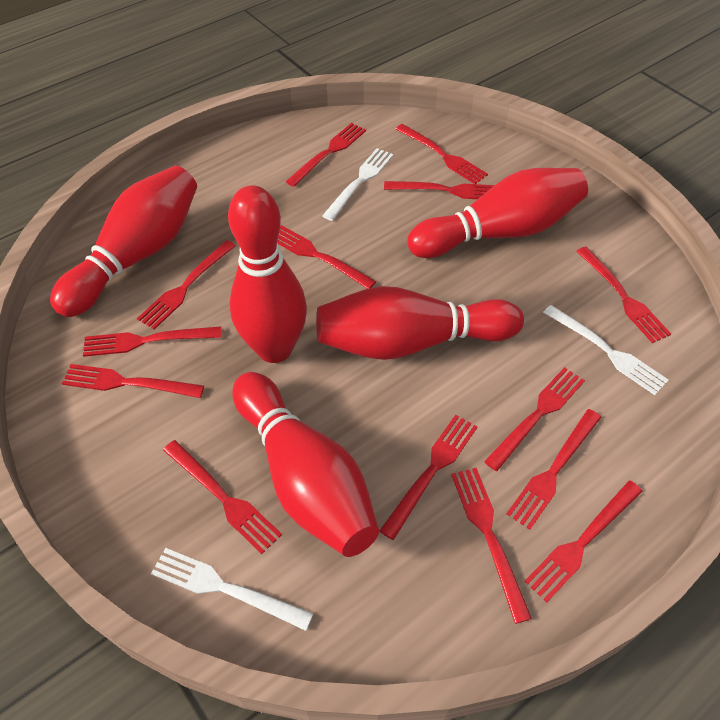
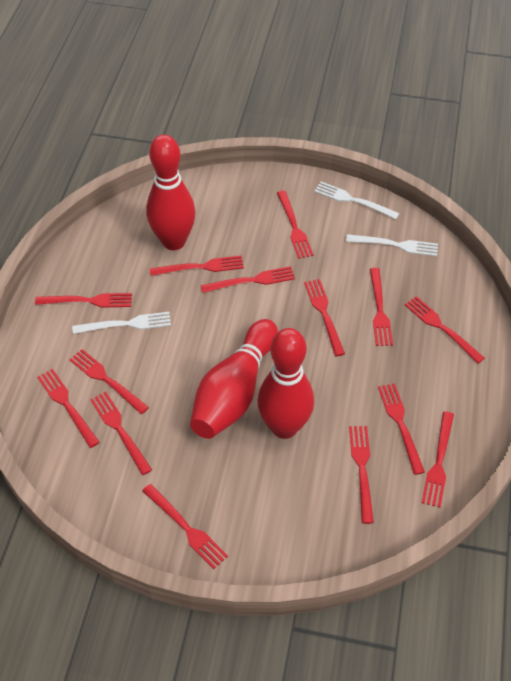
red bowling pin: [50,166,197,317] [228,185,307,363] [233,372,379,557] [316,286,524,360] [407,168,588,258] = 5 -> [146,135,196,250] [190,319,278,439] [258,328,314,439] = 3

